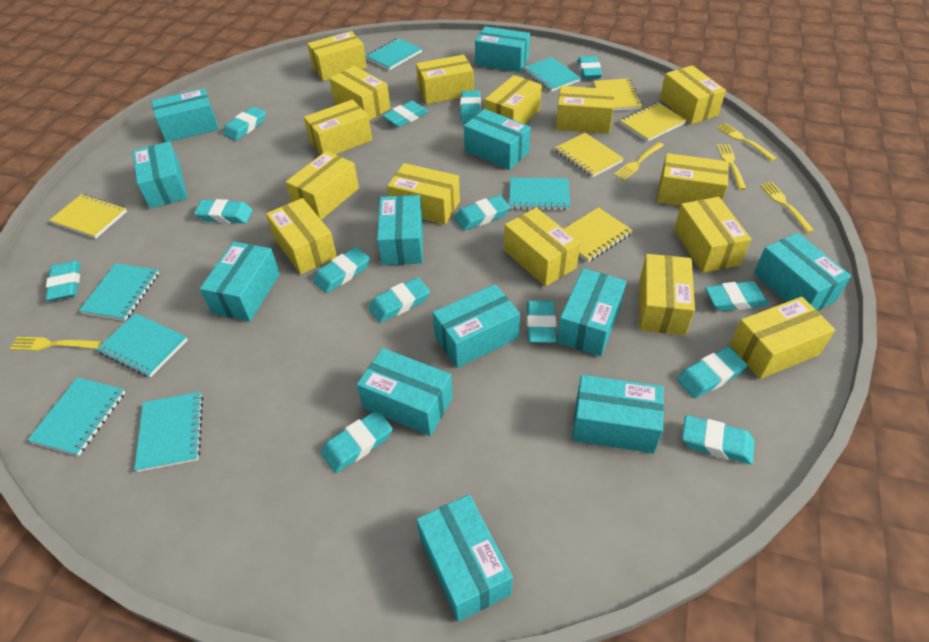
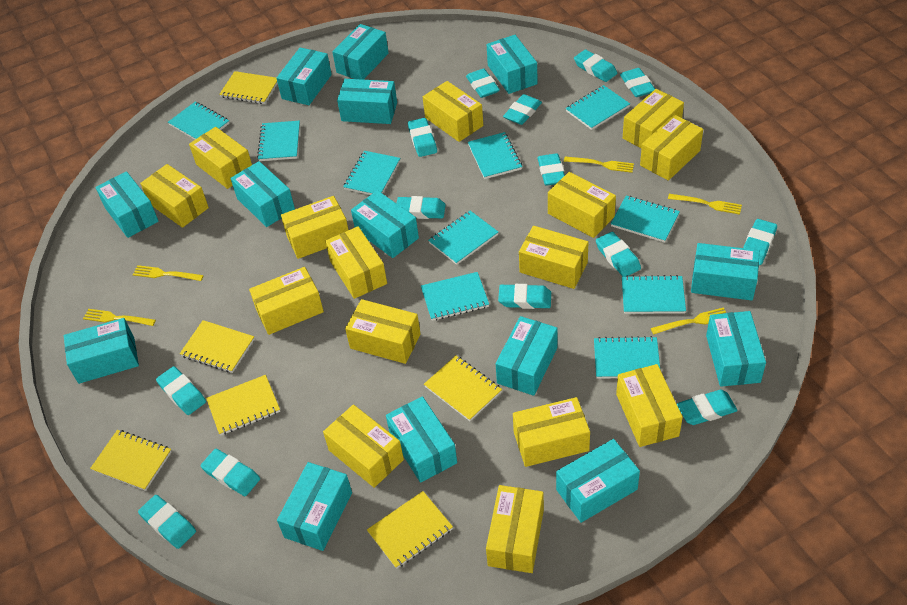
turquoise box: [133,141,187,208] [152,88,219,142] [200,242,280,321] [357,348,453,436] [377,195,423,265] [416,494,513,622] [433,284,520,368] [464,109,531,170] [475,27,530,72] [557,268,627,356] [572,375,664,453] [754,233,851,311] = 12 -> [64,318,139,384] [95,171,159,238] [230,161,295,227] [276,47,332,105] [277,462,352,551] [332,24,389,80] [337,79,397,124] [351,190,419,258] [386,396,457,483] [487,35,538,94] [496,316,557,396] [556,439,640,523] [691,243,760,301] [706,311,766,387] = 14
turquoise notebook: [27,377,126,456] [79,263,159,321] [97,313,188,378] [134,392,203,472] [365,38,422,70] [509,178,570,210] [523,57,581,92] = 7 -> [168,102,229,140] [257,121,300,161] [343,151,400,195] [421,272,489,321] [428,211,498,265] [468,132,522,179] [566,85,630,130] [594,336,660,379] [611,196,680,243] [622,275,686,314] = 10
yellow notebook: [49,194,127,239] [555,133,624,178] [564,207,633,262] [593,78,643,111] [620,103,687,142] = 5 -> [90,430,172,491] [180,320,254,373] [206,375,280,436] [219,71,278,104] [367,491,453,569] [424,355,502,421] = 6

